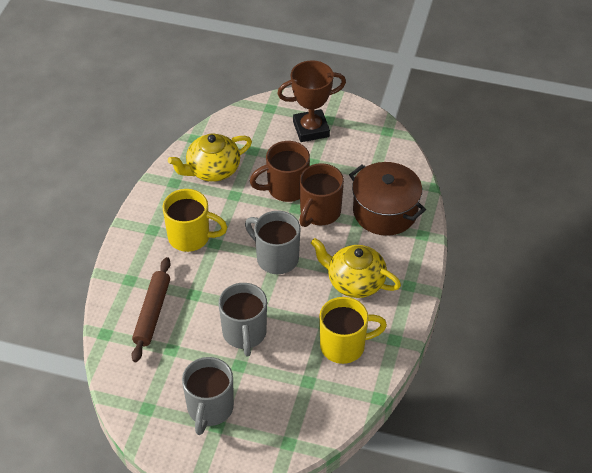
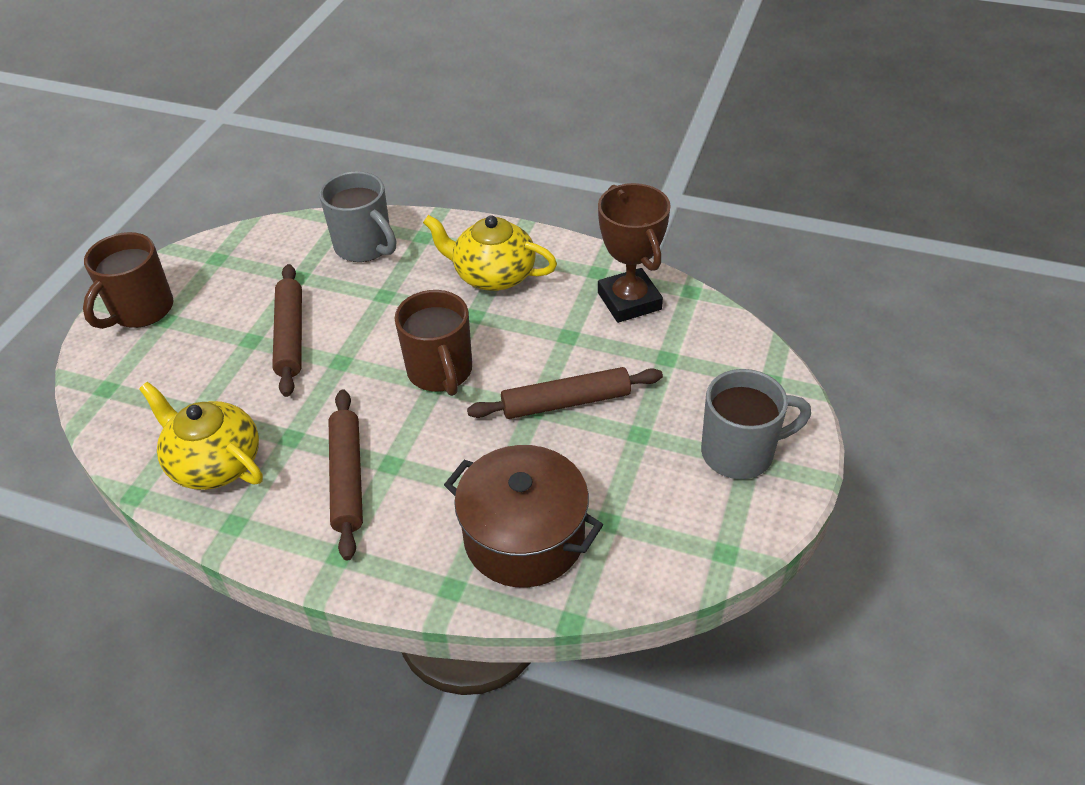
brown rolling pin: [131,257,171,362] = 1 -> [272,264,302,397] [329,389,363,561] [467,367,663,419] = 3
grey mug: [182,357,234,435] [219,283,267,356] [245,211,300,274] = 3 -> [319,171,396,262] [701,369,811,479] = 2
yellow mug: [163,189,227,252] [319,297,387,364] = 2 -> none = 0

